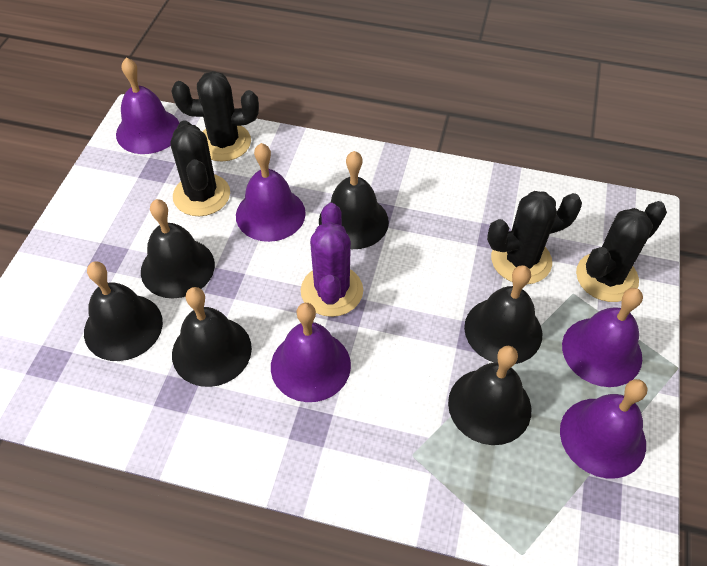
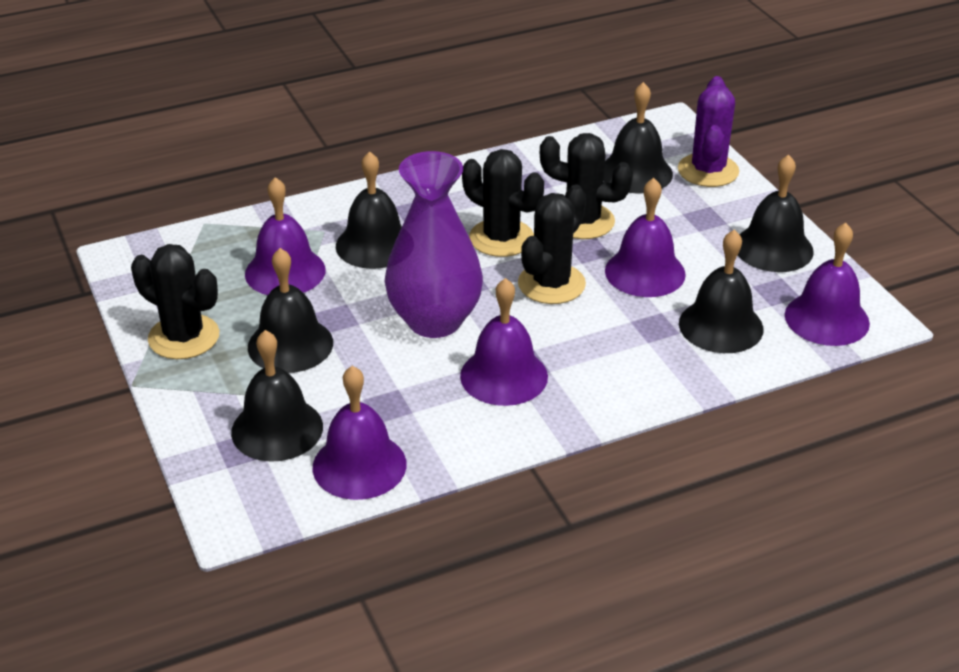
purple vase: none = 0 -> [385,151,483,338] = 1

